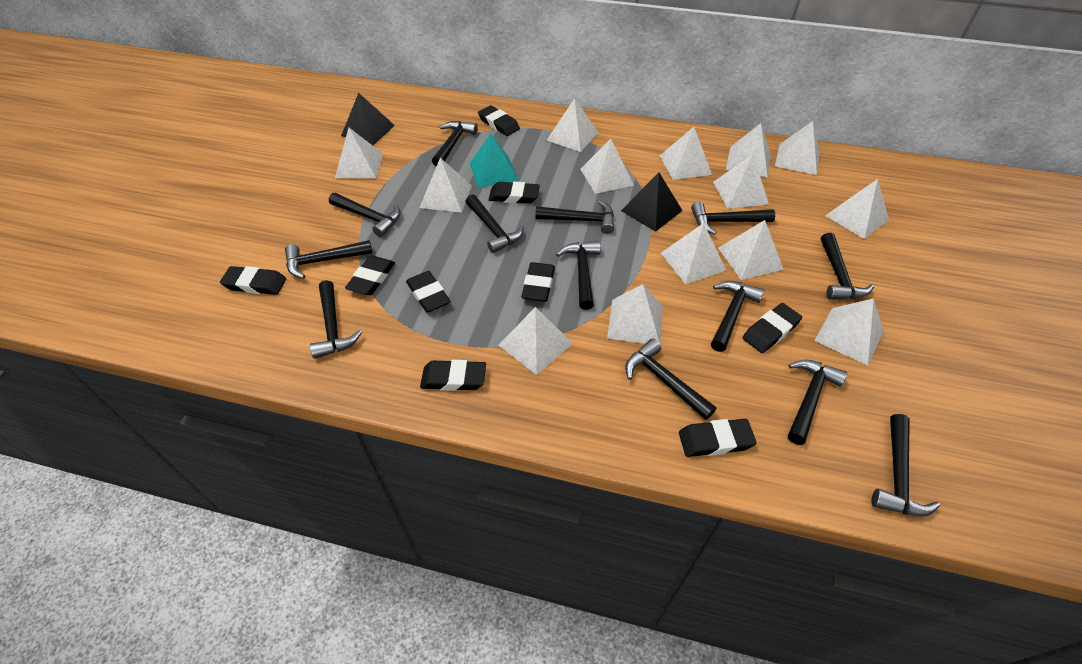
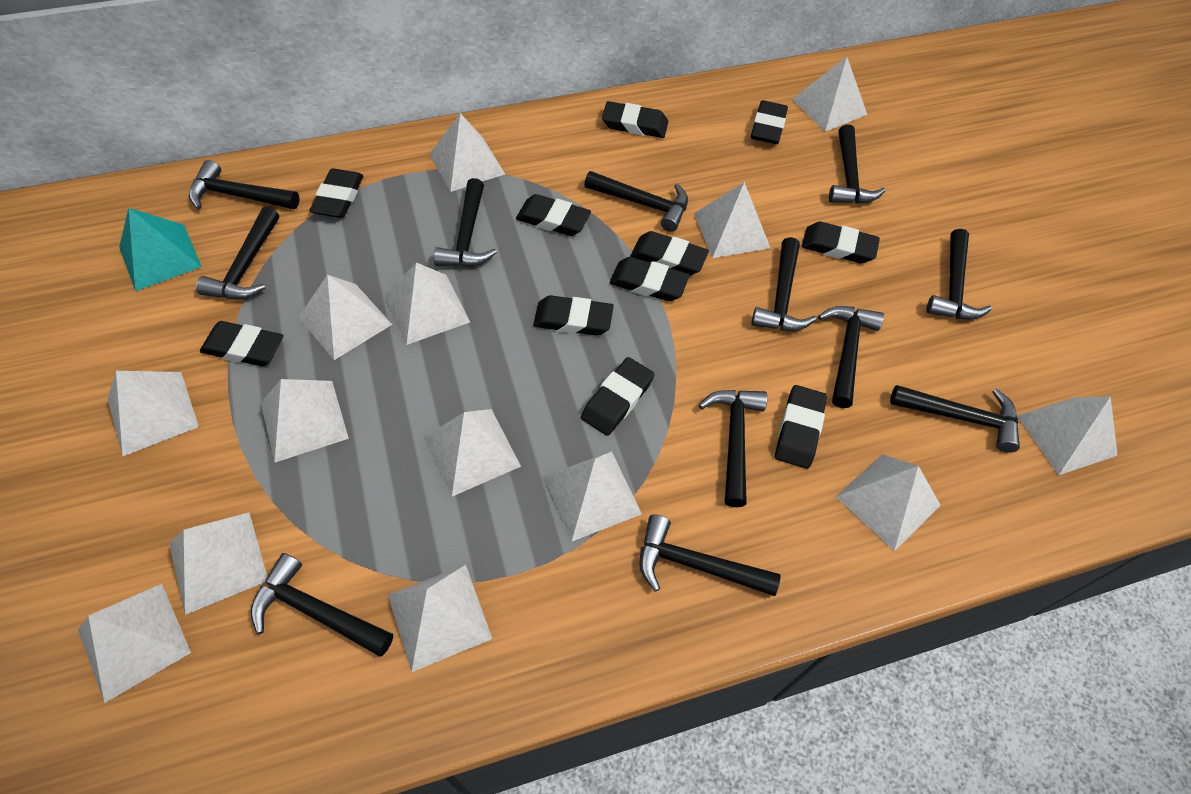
black eraser: [220,266,286,295] [345,255,395,295] [406,271,451,313] [420,360,486,391] [478,105,520,136] [488,181,540,204] [521,262,555,302] [679,419,757,457] [743,303,802,353] = 9 -> [200,321,284,366] [309,169,363,218] [516,194,591,236] [533,295,614,336] [581,357,655,436] [602,101,668,138] [610,257,689,301] [631,231,709,276] [751,100,788,144] [775,385,827,469] [802,222,880,263] = 11
black hammer: [285,240,373,279] [310,280,362,359] [329,193,401,237] [432,121,478,166] [466,194,524,253] [535,200,614,234] [556,241,601,310] [625,339,717,420] [691,202,775,235] [711,281,764,352] [788,360,847,445] [821,233,874,299] [871,414,940,517] = 13 -> [189,160,300,209] [196,207,279,299] [251,553,393,657] [434,178,497,267] [584,171,688,232] [639,514,781,596] [699,390,767,507] [751,237,816,331] [818,306,884,408] [829,124,886,204] [890,385,1020,453] [926,229,992,320] = 12
black pyramid: [341,93,395,145] [621,172,683,232] = 2 -> none = 0

